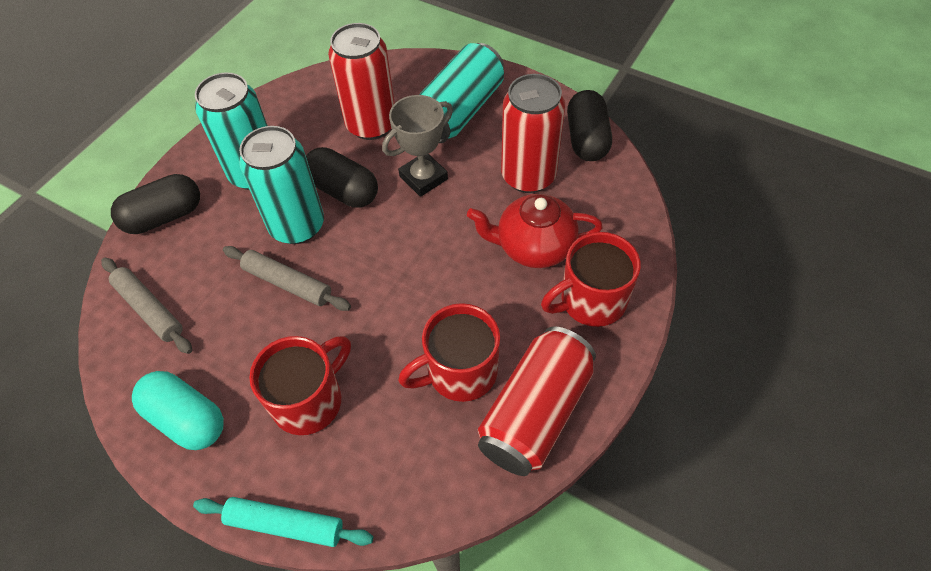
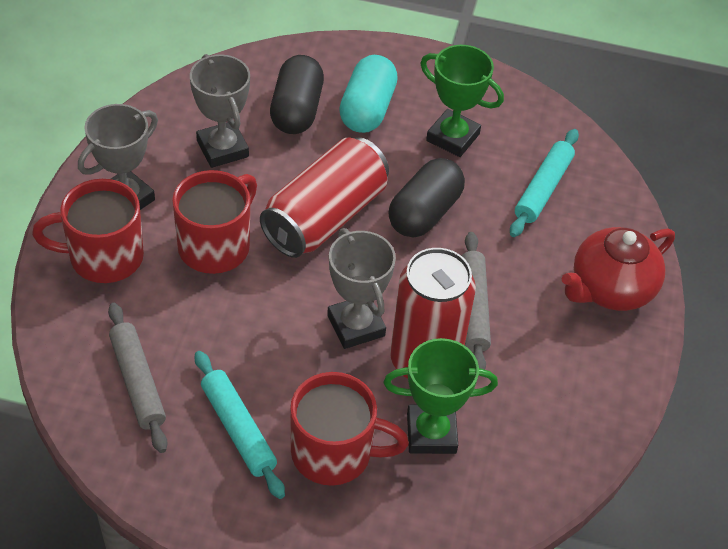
black capsule: [111,174,200,234] [306,147,378,208] [567,90,612,161] = 3 -> [270,55,324,134] [388,158,465,237] = 2
green trophy: none = 0 -> [384,338,498,454] [420,45,504,157] = 2
grey trophy: [382,95,453,197] = 1 -> [78,104,158,210] [190,54,250,168] [327,228,396,349] = 3
red can: [328,23,395,140] [478,326,596,476] [501,74,565,193] = 3 -> [260,137,389,258] [390,248,476,379] = 2
turquoise can: [195,72,268,190] [239,126,324,244] [419,43,504,143] = 3 -> none = 0
turquoise rolling pin: [193,497,373,547] = 1 -> [195,351,285,499] [510,129,579,237] = 2

